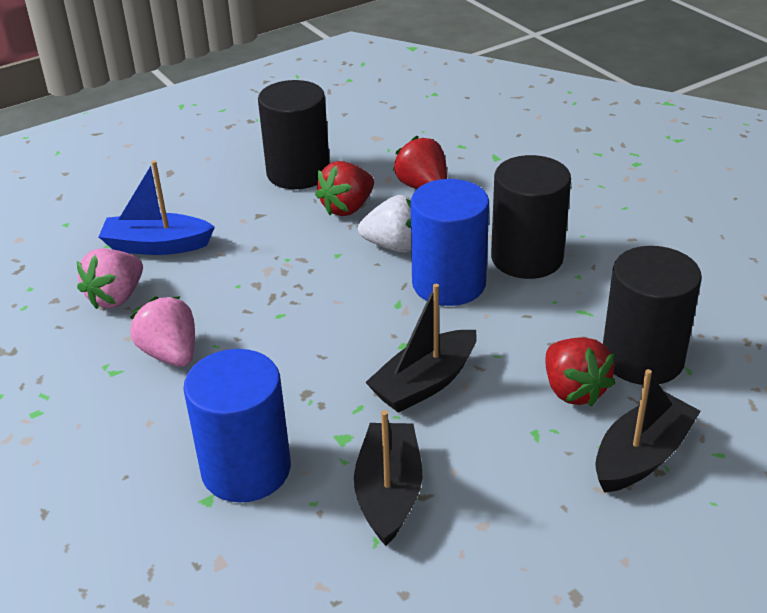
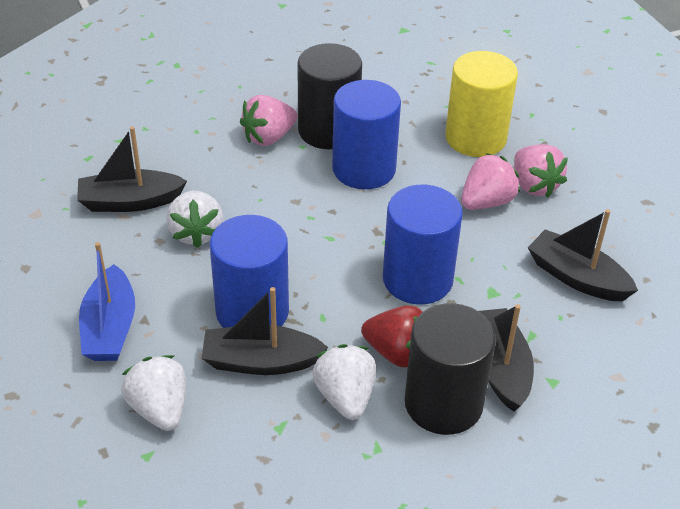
black boat: [354,410,422,546] [365,284,477,413] [595,369,701,493] = 3 -> [77,126,187,212] [201,287,329,375] [479,304,534,412] [528,209,638,301] = 4
black cylinder: [258,80,330,189] [491,155,571,279] [603,246,702,385] = 3 -> [297,43,362,149] [405,303,496,435] = 2
blue cylinder: [183,349,291,503] [411,179,489,306] = 2 -> [210,215,289,328] [332,80,401,189] [383,185,463,305] = 3
pink strawberry: [77,248,143,309] [130,296,195,367] = 2 -> [240,95,297,146] [461,153,520,210] [514,144,568,198] = 3
red strawberry: [315,161,374,216] [393,136,447,189] [546,337,616,407] = 3 -> [361,305,423,367] = 1
white strawberry: [358,195,411,253] = 1 -> [121,355,186,431] [166,191,223,248] [312,344,376,420] = 3
yellow cylinder: none = 0 -> [445,51,518,157] = 1

